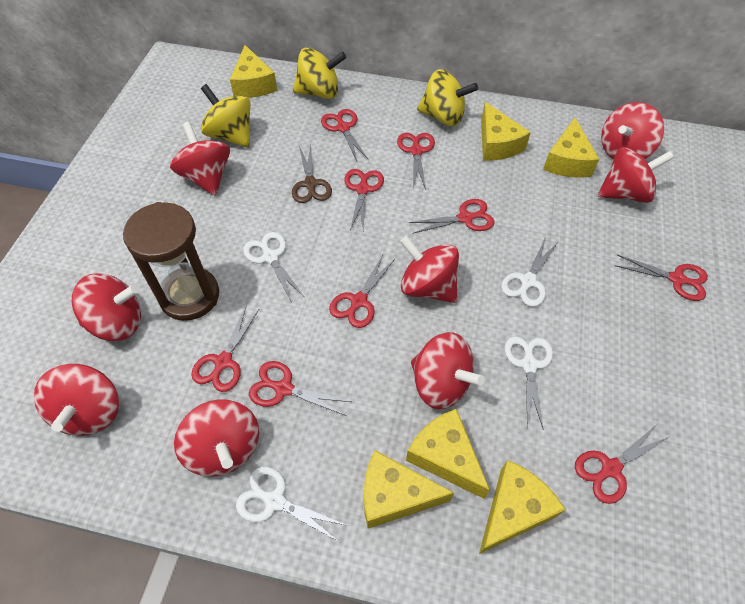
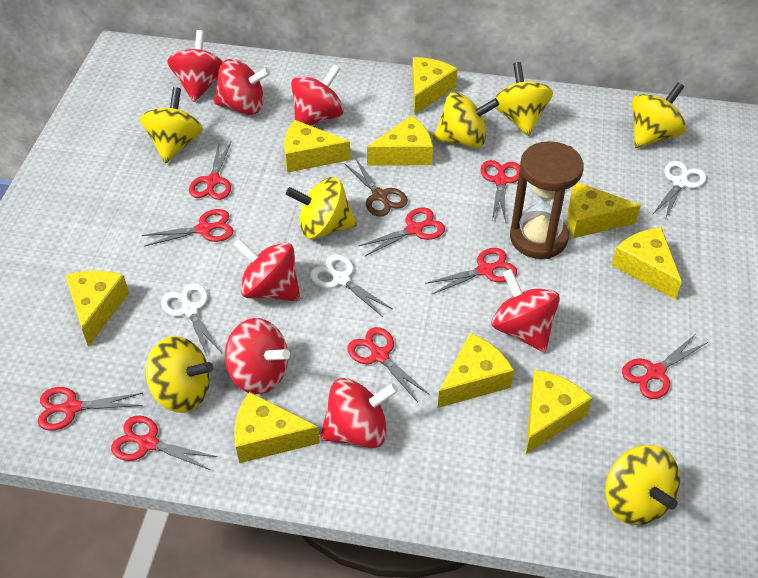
red spinning top: [34,364,119,436] [72,273,141,341] [170,122,230,196] [174,399,259,477] [400,236,459,303] [411,332,485,409] [598,147,674,203] [601,102,664,159] = 8 -> [167,30,223,102] [213,59,271,115] [225,318,290,394] [233,238,300,301] [291,65,344,125] [320,378,398,448] [492,269,560,352] = 7
white scissors: [236,467,348,543] [243,232,304,303] [501,237,558,307] [505,336,553,430] = 4 -> [161,283,222,356] [310,254,393,317] [652,161,707,220] = 3
yellow cheese: [230,45,277,98] [364,450,454,528] [406,409,490,499] [479,460,566,554] [481,102,531,161] [543,118,599,178] = 6 -> [66,271,129,347] [234,392,320,463] [284,120,351,172] [367,116,433,166] [412,57,458,115] [438,333,514,408] [526,370,592,454] [567,182,641,238] [612,227,682,299] = 9
yellow spinning top: [201,84,250,148] [293,47,347,99] [417,69,478,126] = 3 -> [140,87,203,163] [146,336,213,413] [286,177,357,239] [433,92,499,148] [494,62,553,136] [605,445,680,525] [632,83,686,148] = 7

